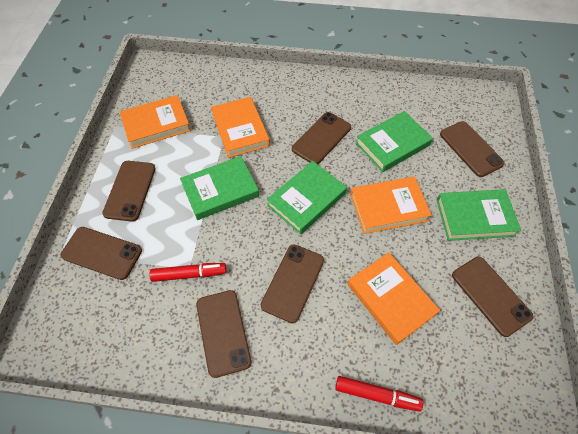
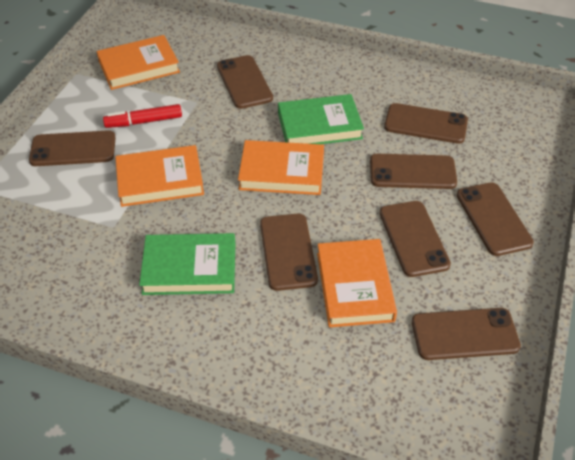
brown phone: [60,227,142,280] [102,161,156,222] [196,290,252,378] [260,244,324,323] [292,112,351,164] [440,121,505,177] [452,257,534,337] = 7 -> [29,130,116,166] [217,55,273,109] [260,213,318,291] [370,154,457,189] [380,201,451,277] [384,103,468,144] [412,308,521,360] [457,182,534,256] = 8
green book: [180,156,259,220] [267,161,347,234] [356,111,433,172] [437,189,521,241] = 4 -> [139,233,235,295] [278,94,364,144] = 2
red marker: [149,263,226,282] [335,376,423,412] = 2 -> [103,104,182,128] = 1

